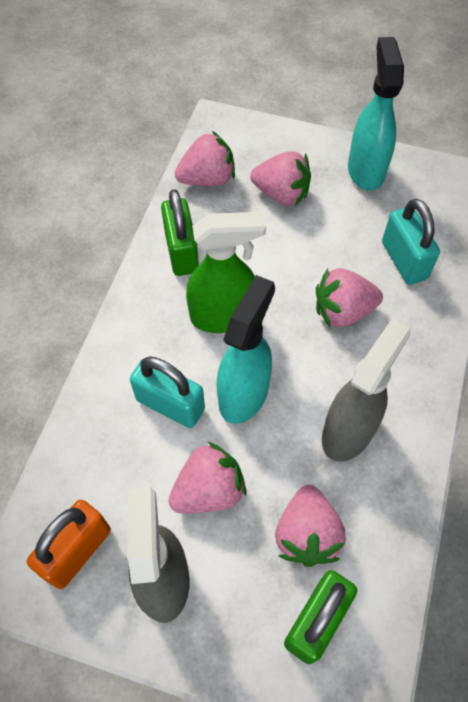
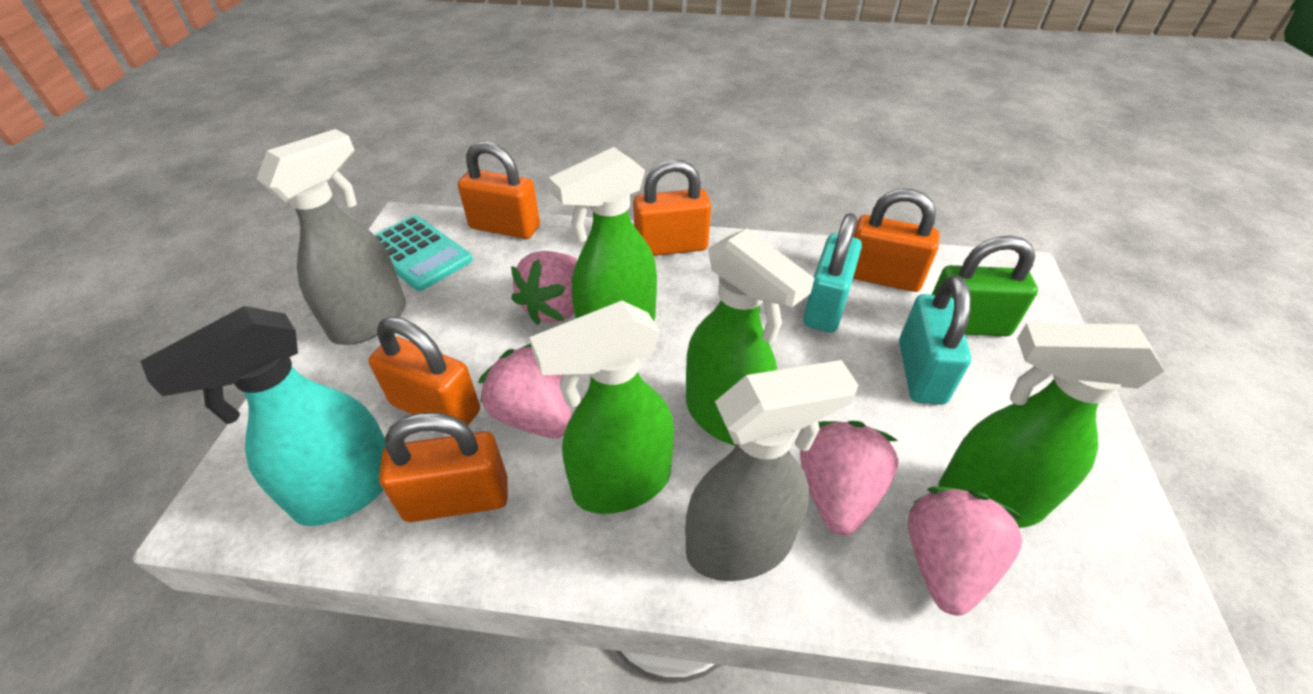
green padlock: [161,189,199,276] [284,570,357,664] = 2 -> [932,236,1038,336] = 1
green spray bottle: [186,212,266,333] = 1 -> [529,301,674,514] [549,147,657,321] [686,228,814,446] [938,323,1164,528] = 4
orange padlock: [27,500,111,589] = 1 -> [368,317,480,425] [379,412,508,522] [458,141,540,239] [633,159,711,256] [853,189,939,292] = 5
pink strawberry: [169,442,246,514] [175,131,235,186] [250,151,311,206] [275,485,346,567] [316,268,383,327] = 5 -> [478,344,571,438] [511,251,578,325] [800,421,898,535] [908,487,1024,616] = 4
turquoise calculator: none = 0 -> [375,215,473,291] = 1
turquoise spray bottle: [217,275,275,424] [348,37,404,191] = 2 -> [140,306,386,526] = 1

